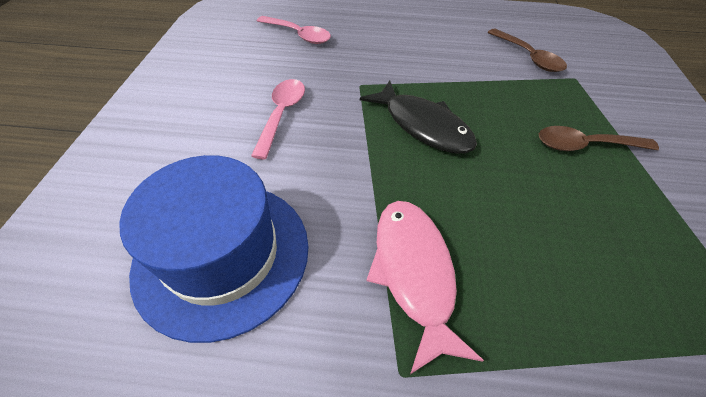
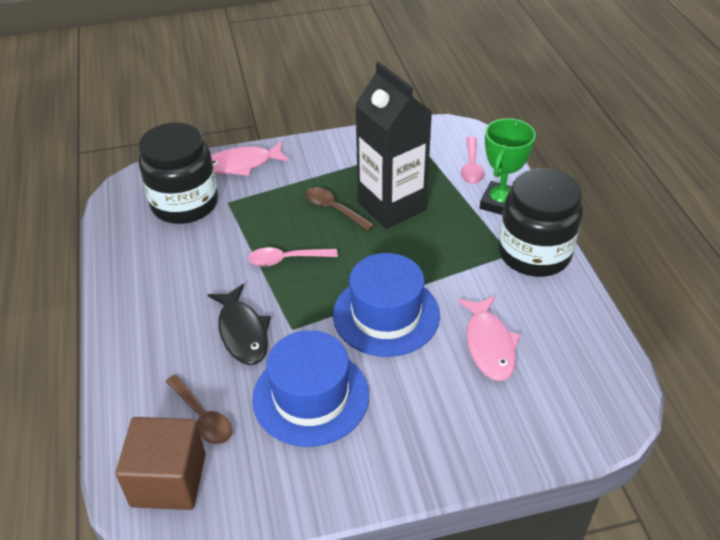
black carton: none = 0 -> [355,62,432,229] = 1
black jar: none = 0 -> [139,123,218,224] [498,168,583,277] = 2
blue hat: [119,155,309,343] = 1 -> [252,330,369,447] [333,253,440,357] = 2
brown cube: none = 0 -> [115,417,206,510] = 1
green trophy: none = 0 -> [480,118,536,215] = 1
pink fish: [366,201,484,375] = 1 -> [211,141,290,176] [458,296,520,381] = 2

